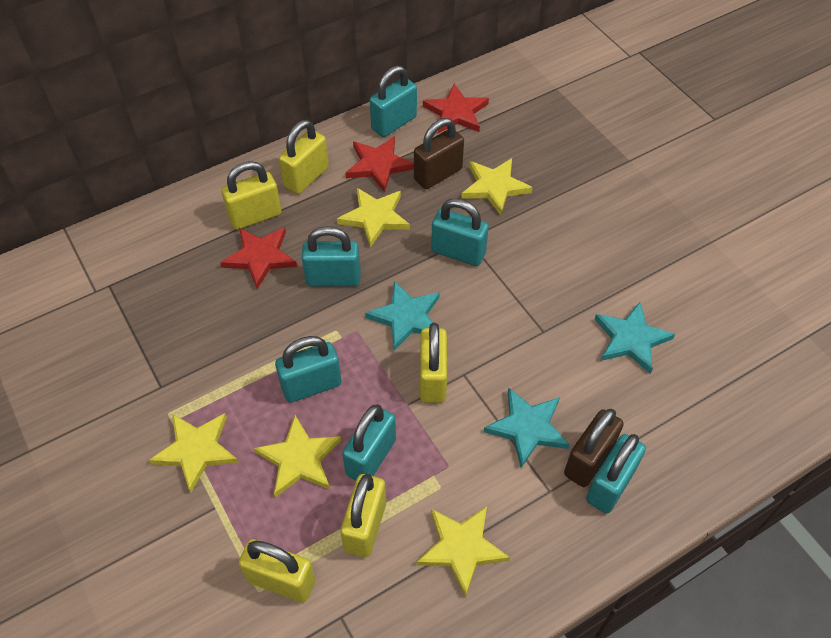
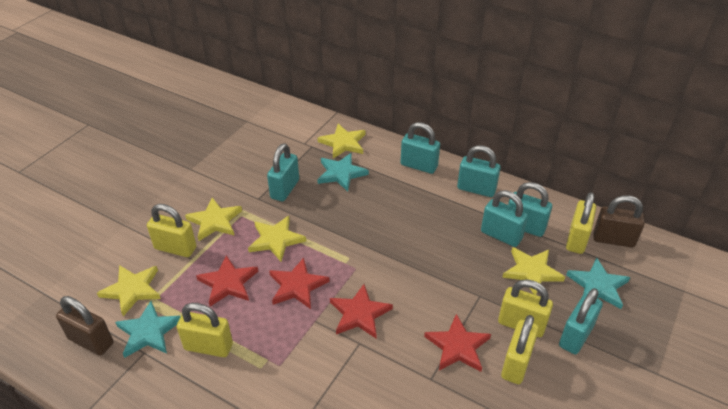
red star: [220,227,297,289] [345,136,414,192] [423,84,489,133] = 3 -> [196,255,258,306] [269,258,330,309] [330,284,393,338] [424,314,491,372] = 4

